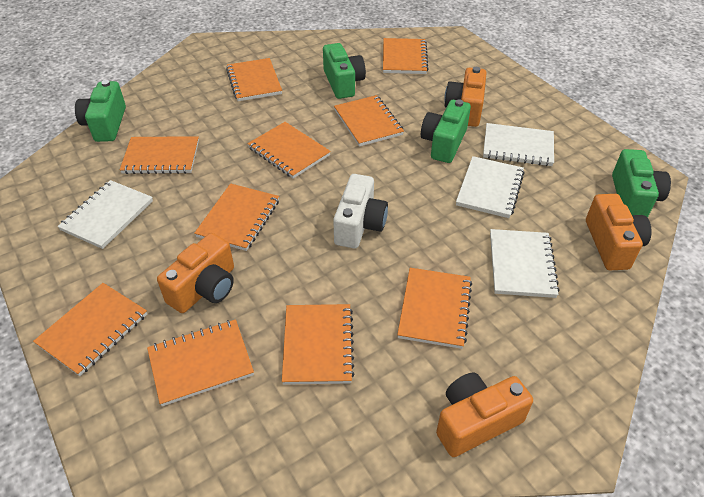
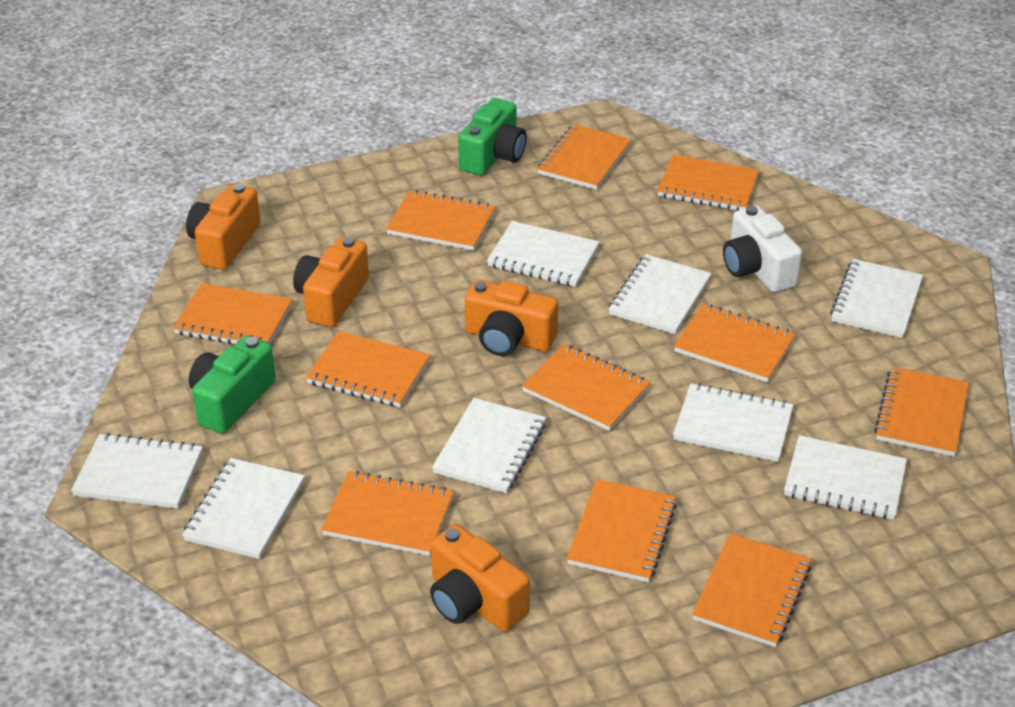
green camera: [75,80,126,142] [323,43,366,99] [421,99,471,163] [612,149,671,218] = 4 -> [189,336,276,434] [458,98,527,176] = 2
orange notebook: [33,283,147,376] [120,136,199,174] [147,319,254,406] [194,183,279,251] [226,58,282,101] [247,122,331,179] [282,304,355,385] [334,95,404,147] [383,38,428,74] [397,268,472,349] = 10 -> [173,283,293,344] [306,331,431,407] [321,471,454,556] [386,190,495,251] [522,344,650,431] [537,124,632,190] [567,479,677,582] [657,154,759,211] [674,304,796,383] [692,533,812,647] [874,366,969,457] = 11
white notebook: [57,180,153,249] [456,156,525,218] [483,123,554,166] [490,229,560,298] = 4 -> [71,433,203,509] [182,458,305,559] [432,398,546,493] [487,221,600,287] [609,254,711,334] [673,383,793,462] [784,435,907,520] [830,259,923,338] = 8

